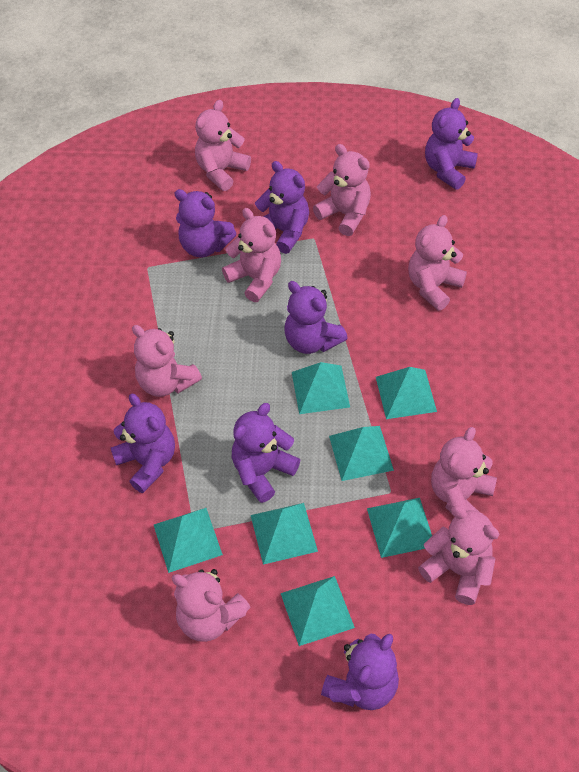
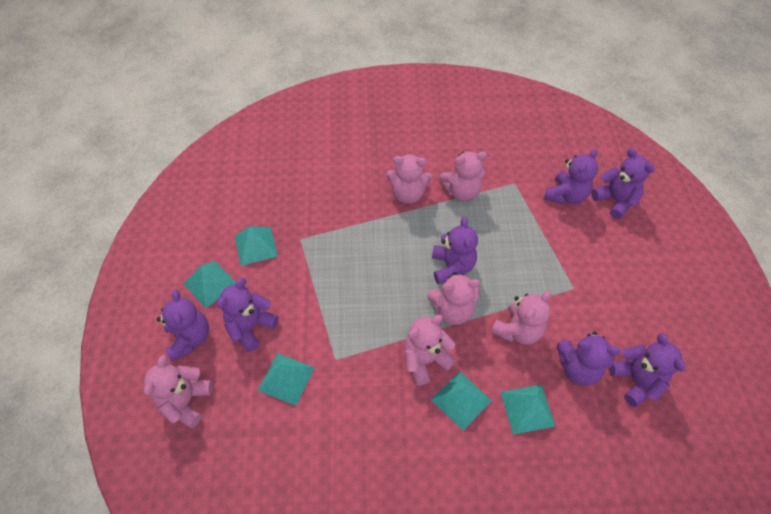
pink teddy bear: [132,325,202,397] [172,569,251,642] [195,100,251,191] [222,208,281,302] [313,144,371,236] [408,215,467,311] [418,506,499,605] [431,427,497,512] = 8 -> [144,355,213,428] [386,154,433,204] [404,315,456,386] [427,272,480,325] [439,151,487,201] [491,291,551,345] = 6
turquoise pyramid: [154,508,223,573] [251,503,318,565] [281,576,355,646] [292,362,350,414] [329,426,394,481] [367,498,432,558] [376,367,437,419] = 7 -> [184,261,236,308] [235,226,278,266] [258,353,315,406] [431,371,492,431] [500,384,556,435] = 5

